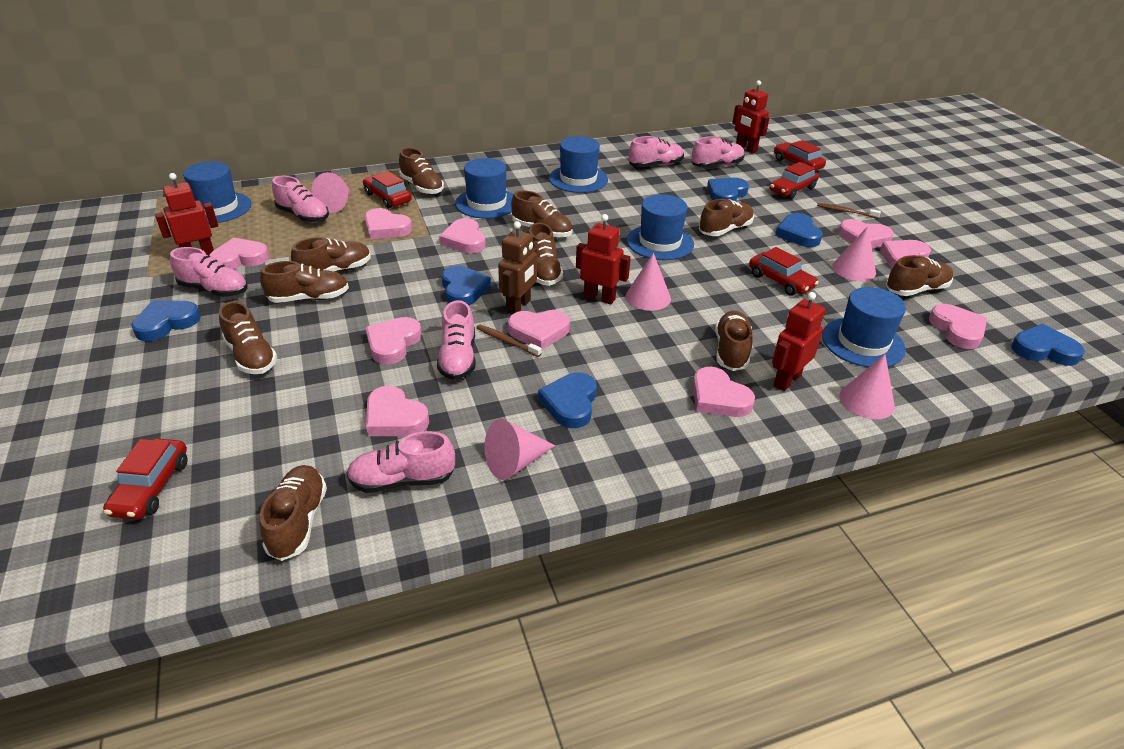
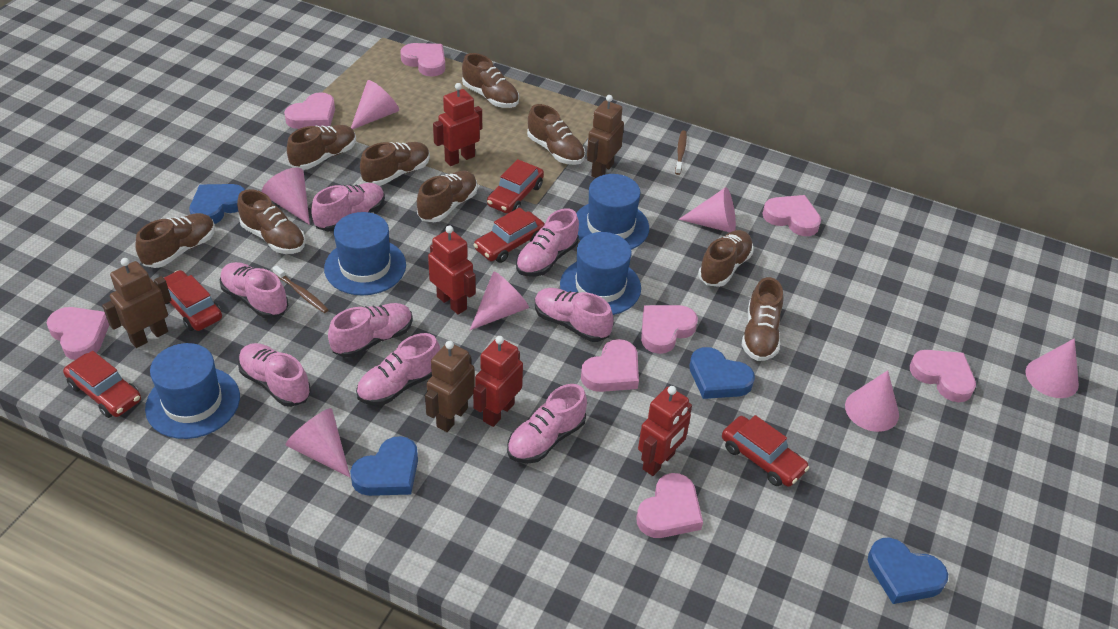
blue hat: [183,161,251,223] [455,158,513,219] [549,136,608,193] [626,194,694,260] [822,287,906,367] = 5 -> [145,343,240,439] [324,212,406,295] [560,232,641,315] [576,174,649,250] = 4
blue heart: [131,300,201,341] [442,265,491,305] [538,372,597,428] [707,178,749,202] [775,213,823,247] [1012,324,1085,366] = 6 -> [190,184,245,224] [350,436,418,496] [689,347,755,399] [868,538,948,604] = 4
brown robot: [498,221,537,314] = 1 -> [102,258,172,348] [425,341,475,432] [587,95,624,178] = 3
brown shoe: [219,301,277,374] [259,465,327,561] [260,261,349,303] [291,237,371,272] [399,148,444,195] [511,190,573,238] [528,222,563,286] [699,199,754,236] [715,311,753,371] [886,255,953,296] = 10 -> [136,213,215,268] [237,189,306,254] [287,125,356,170] [360,142,430,186] [417,171,478,222] [462,53,519,108] [527,104,585,165] [698,230,754,287] [742,277,783,361] = 9
pink cone: [312,172,350,213] [484,419,555,480] [626,253,671,311] [832,226,876,281] [839,354,895,419] = 5 -> [262,167,310,225] [285,408,350,477] [351,80,399,129] [470,272,529,330] [679,187,736,232] [845,370,899,432] [1026,338,1079,398] = 7
pink heart: [209,238,269,270] [364,208,412,239] [365,317,422,364] [366,386,429,436] [439,218,486,253] [508,310,570,350] [693,367,755,417] [838,219,894,248] [880,240,931,268] [929,304,987,349] = 10 -> [47,307,109,360] [284,92,335,129] [400,43,445,76] [581,339,639,392] [636,473,703,538] [641,305,698,354] [762,195,821,236] [910,350,976,402] = 8
pink shoe: [170,247,248,297] [272,176,329,223] [347,431,455,493] [437,300,476,380] [629,136,684,167] [691,136,745,168] = 6 -> [220,262,288,318] [238,343,311,407] [311,183,385,231] [328,303,413,358] [356,333,440,405] [507,384,587,463] [516,208,579,277] [535,288,614,342] = 8

